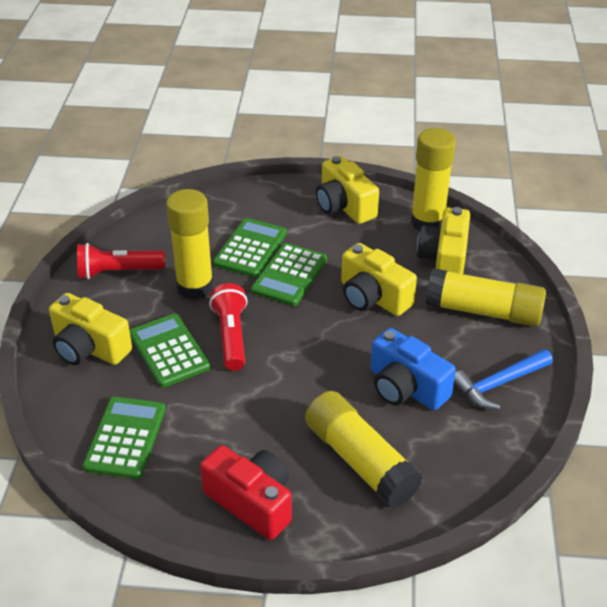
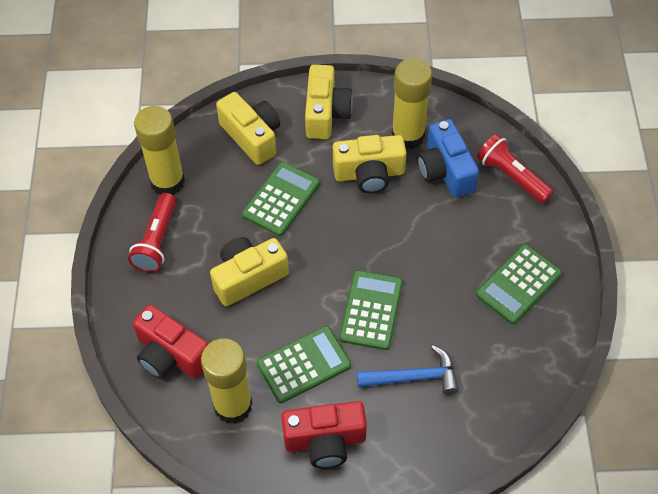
red camera: [200,445,292,540] = 1 -> [133,305,208,379] [281,401,367,468] = 2
yellow glue stick: [166,189,214,300] [305,391,423,508] [411,128,456,231] [426,268,546,327] = 4 -> [134,106,185,195] [201,338,253,424] [391,58,432,149] = 3

